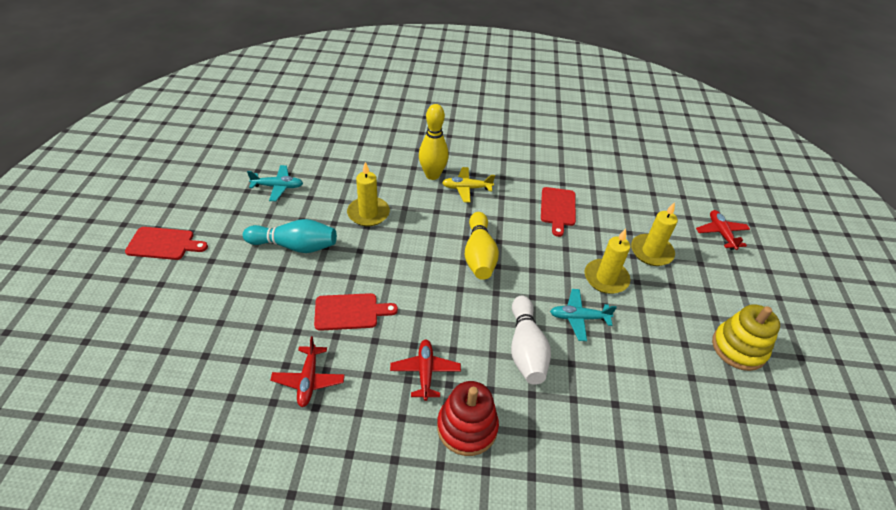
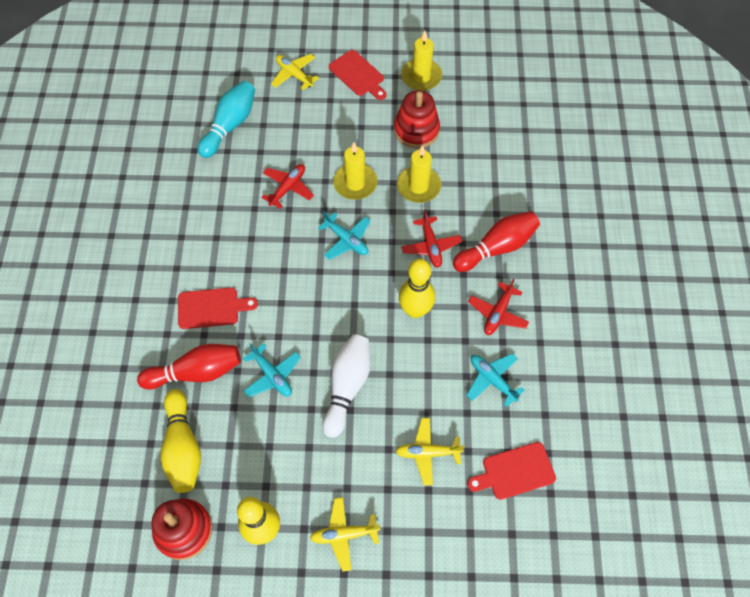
red bowling pin: none = 0 -> [137,344,241,389] [453,211,540,272] = 2
red stacking toy: [437,381,499,456] = 1 -> [152,499,213,560] [394,90,440,148] = 2
turquoise plane: [247,165,303,201] [550,289,617,341] = 2 -> [243,343,301,397] [318,211,371,260] [467,353,525,407] = 3
yellow bowling pin: [419,104,449,180] [465,212,499,280] = 2 -> [161,389,201,493] [237,497,280,545] [399,259,435,318] = 3
yellow plane: [442,167,495,203] = 1 -> [271,54,319,90] [310,497,380,572] [396,418,465,486] = 3
yellow stacking toy: [712,304,780,371] = 1 -> none = 0

